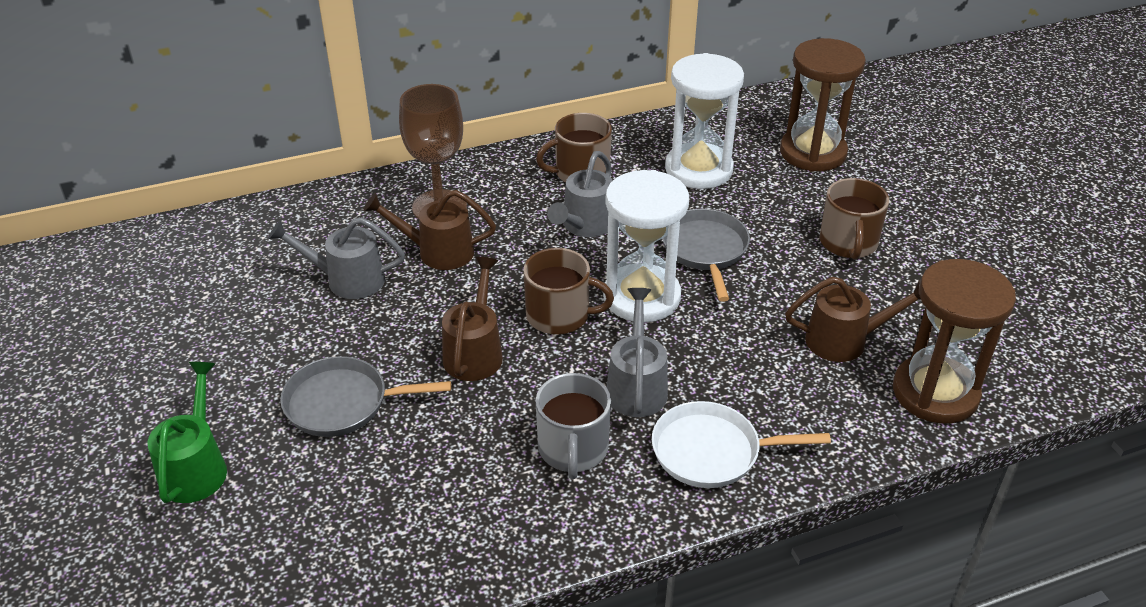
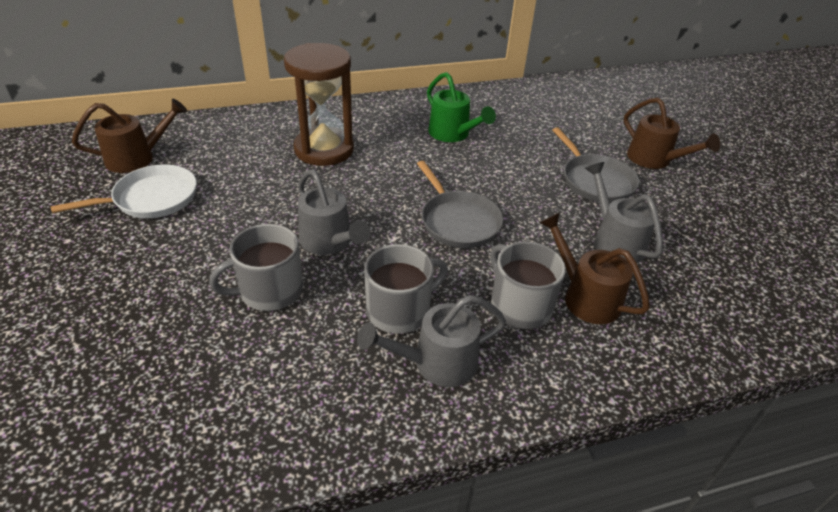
brown goblet: [399,84,467,219] = 1 -> none = 0
brown hourglass: [780,38,866,172] [893,259,1016,424] = 2 -> [284,43,354,166] = 1
brown mug: [523,248,614,335] [536,113,612,182] [820,178,889,260] = 3 -> none = 0
grey mug: [536,373,611,479] = 1 -> [209,224,303,311] [364,244,448,334] [490,241,566,329] = 3
white hourglass: [603,170,689,323] [665,53,744,189] = 2 -> none = 0

